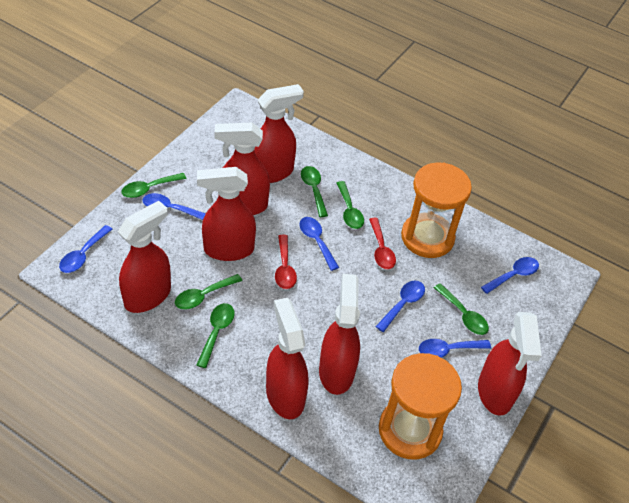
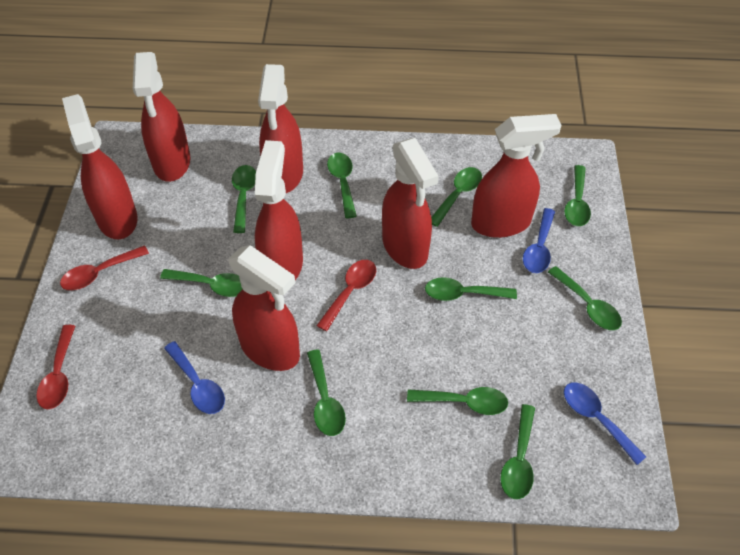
blue spoon: [59,225,113,273] [142,193,206,220] [299,217,339,271] [376,281,425,332] [419,339,491,357] [481,257,539,294] = 6 -> [164,341,225,414] [523,208,555,273] [564,382,646,465] = 3
green spoon: [121,173,187,198] [175,274,242,310] [196,303,234,368] [301,166,328,217] [337,181,364,229] [434,283,489,335] = 6 -> [160,269,243,297] [232,165,256,233] [307,350,346,436] [327,153,357,218] [407,387,508,415] [425,277,517,301] [431,167,482,227] [500,404,535,499] [548,266,622,330] [564,165,591,226] = 10
orange hourglass: [379,353,462,460] [401,162,472,258] = 2 -> none = 0
red spoon: [275,235,297,289] [369,218,396,269] = 2 -> [36,325,75,409] [60,245,149,290] [316,260,376,331] = 3

